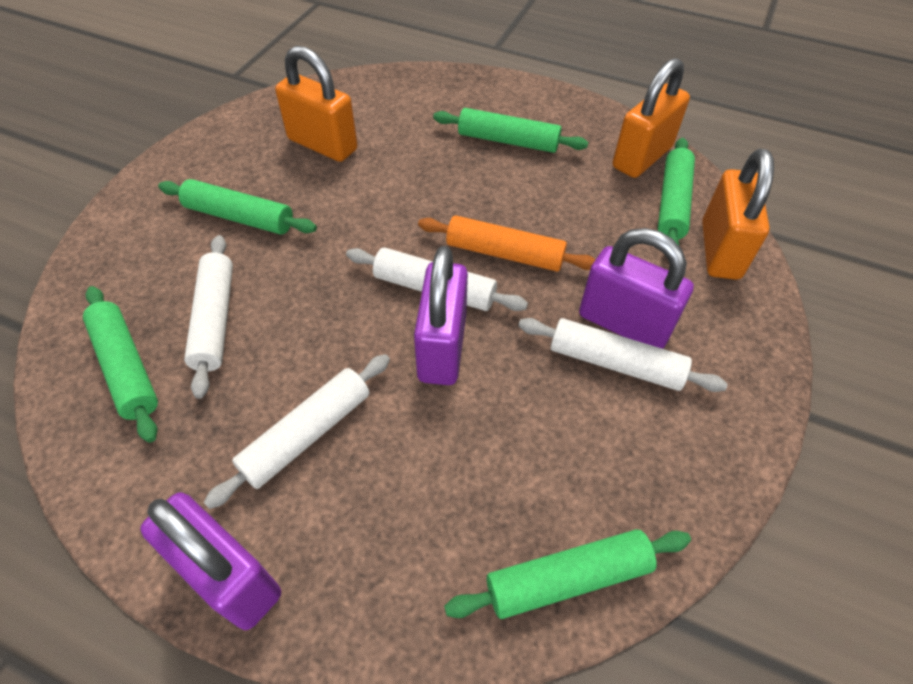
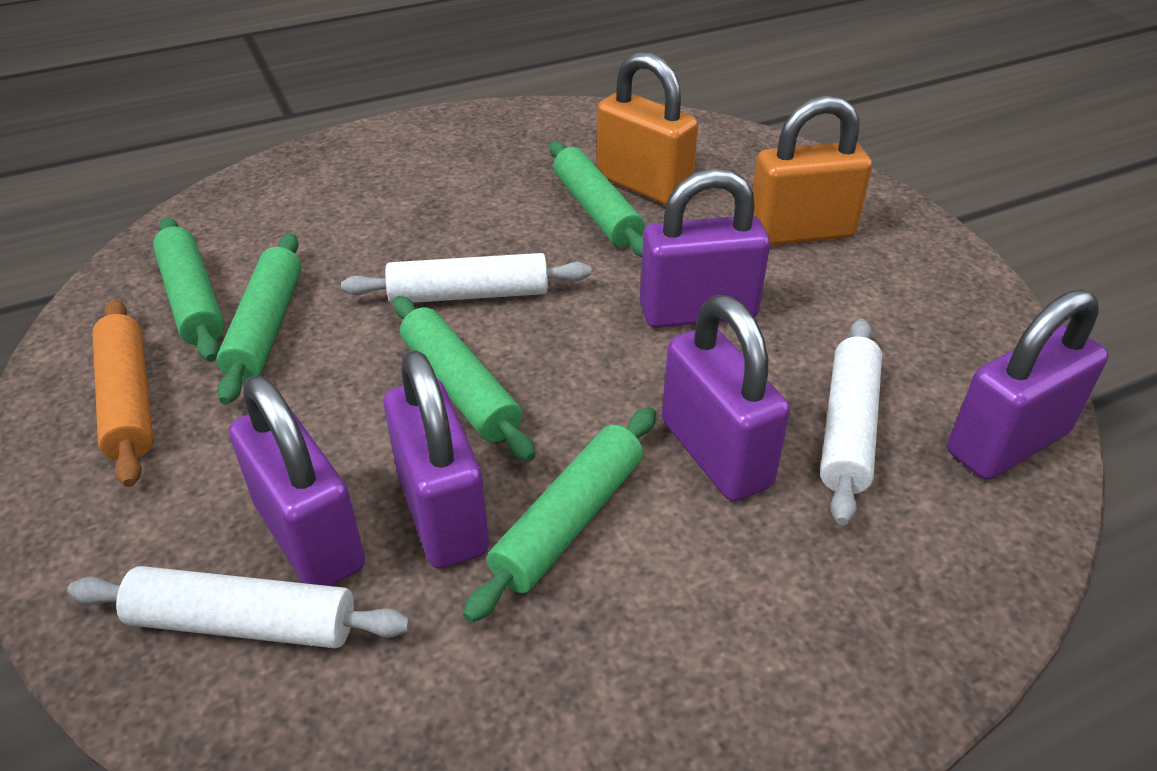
orange padlock: [275,46,358,162] [613,58,690,178] [702,149,774,280] = 3 -> [596,52,698,205] [752,95,872,246] = 2
purple padlock: [140,492,281,630] [414,246,468,385] [579,228,694,349] = 3 -> [229,375,365,586] [384,350,489,568] [640,168,770,328] [662,295,790,501] [948,289,1109,480] = 5
white rolling pin: [184,235,233,399] [204,354,390,509] [346,247,528,311] [518,318,728,392] = 4 -> [67,566,410,648] [341,253,591,304] [820,319,882,525] = 3

